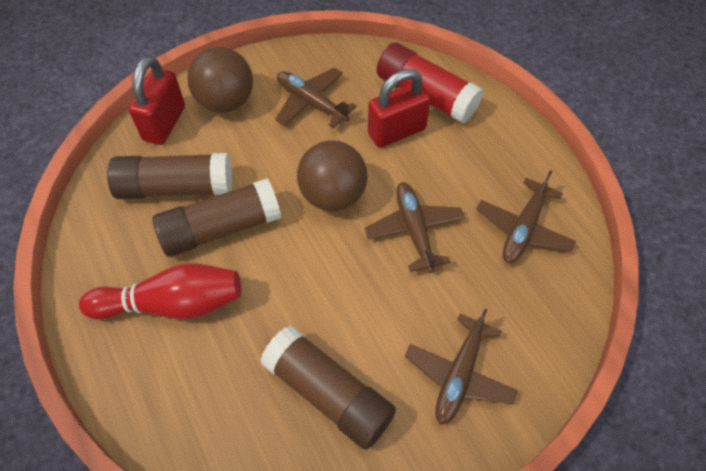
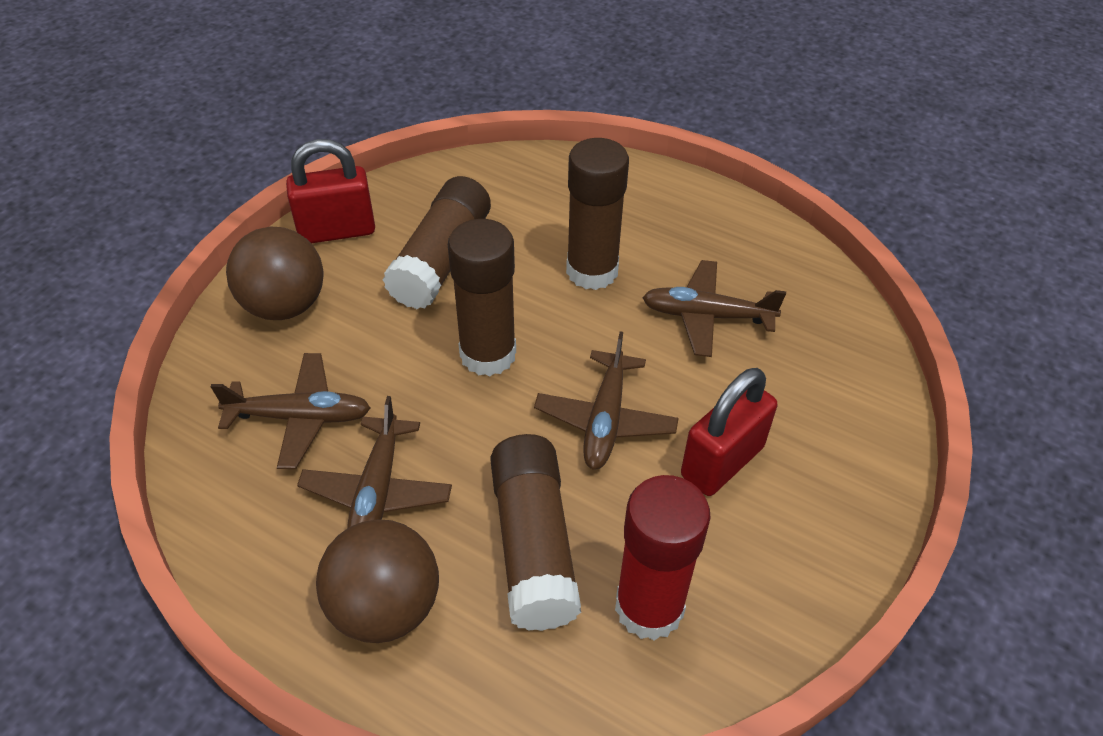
brown glue stick: [107,153,232,199] [153,178,281,257] [260,325,396,450] = 3 -> [382,176,491,309] [448,219,516,376] [490,434,581,631] [566,138,629,290] = 4
red bowling pin: [79,263,241,320] = 1 -> none = 0

